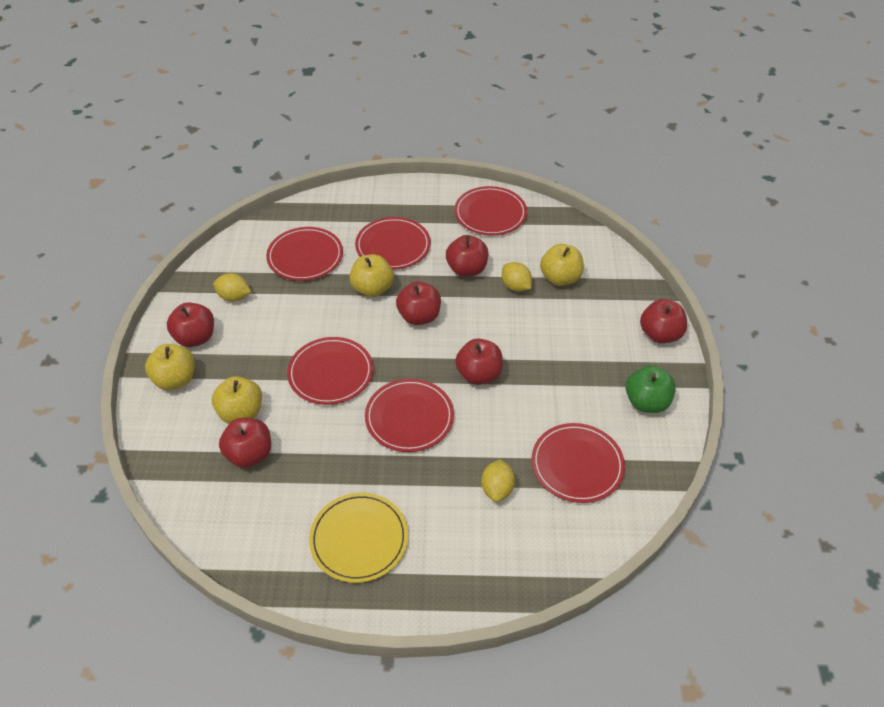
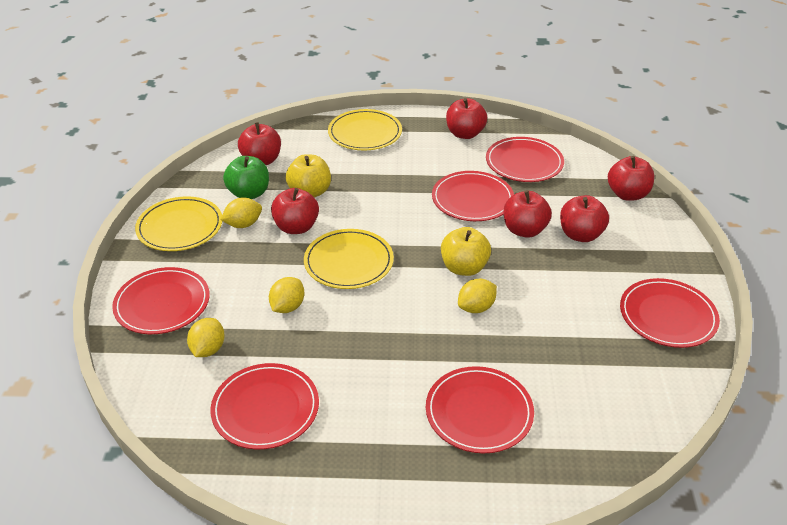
yellow apple: [145,344,195,390] [212,376,262,424] [350,254,394,297] [540,244,584,286] = 4 -> [286,154,331,198] [441,227,491,276] = 2
yellow lemon: [213,273,251,302] [481,459,515,502] [502,262,532,292] = 3 -> [187,318,225,357] [220,198,262,228] [269,277,305,313] [458,279,497,313] = 4
yellow plate: [309,492,408,583] = 1 -> [135,196,222,251] [304,229,394,289] [328,109,402,150] = 3

